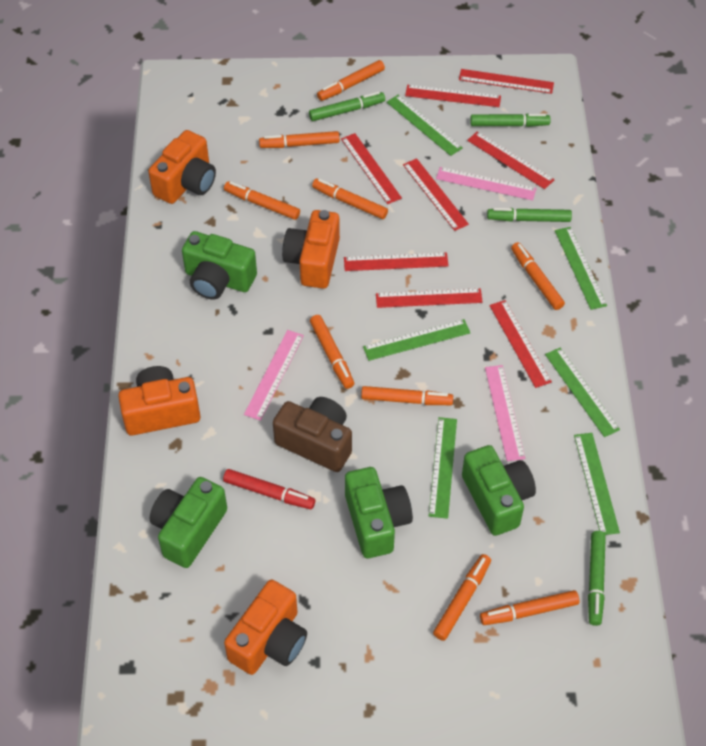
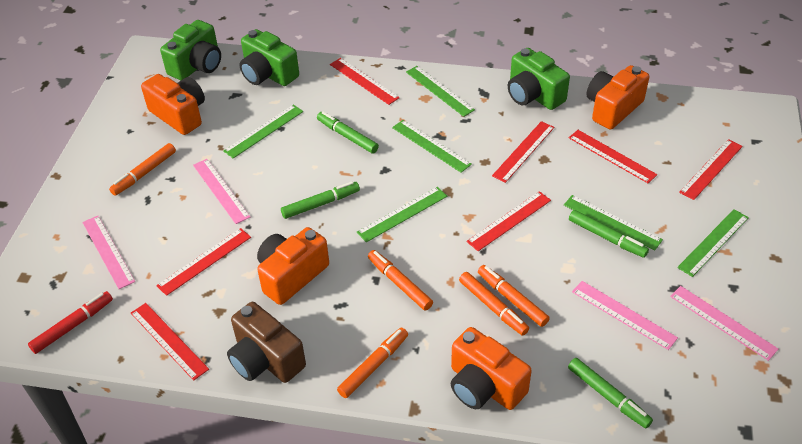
green camera: [150,477,227,568] [182,231,257,300] [345,467,413,558] [462,445,536,536] = 4 -> [160,20,221,80] [239,29,299,86] [508,48,570,110] = 3
orange marker: [224,181,300,220] [259,131,340,148] [310,315,354,389] [312,179,388,219] [317,60,385,101] [361,386,453,405] [433,554,491,641] [480,590,579,625] [511,242,565,310] = 9 -> [109,143,176,196] [337,328,408,398] [368,250,433,311] [459,272,529,336] [478,265,550,327] = 5
pink ruler: [244,330,304,421] [436,167,537,200] [485,365,525,461] = 3 -> [82,216,135,289] [193,159,250,224] [572,281,678,350] [670,286,778,361] = 4
red ruler: [341,133,402,204] [344,253,449,271] [376,288,483,308] [403,158,469,231] [405,85,501,107] [459,69,554,94] [467,131,555,189] [490,300,552,388] = 8 -> [131,303,209,381] [156,228,251,296] [330,58,400,105] [466,191,551,251] [492,121,554,183] [569,130,657,183] [679,139,743,200] = 7

